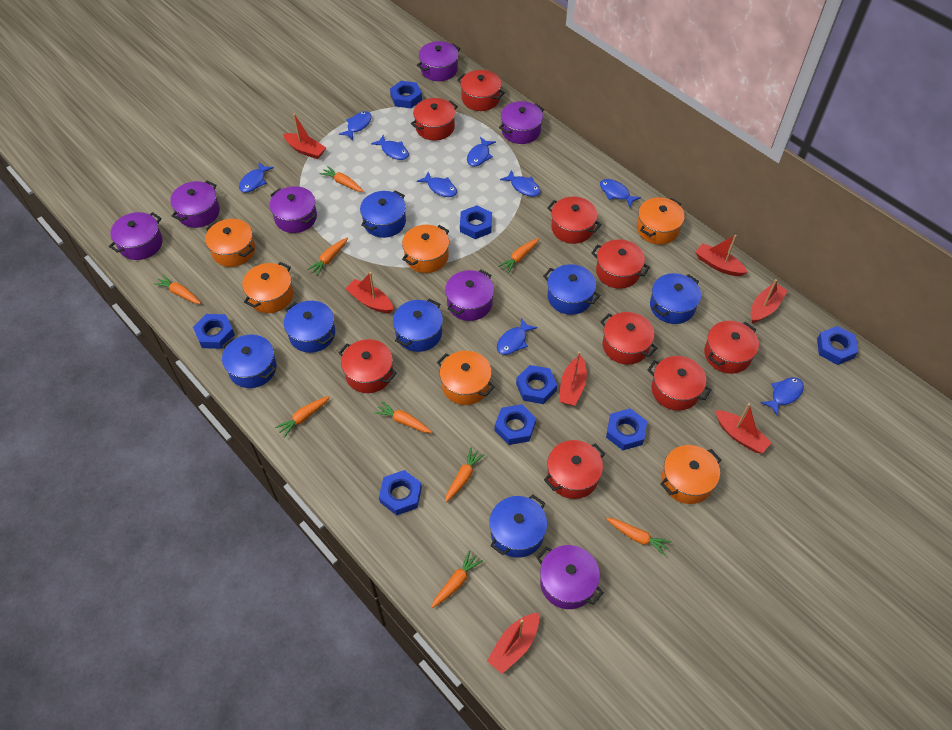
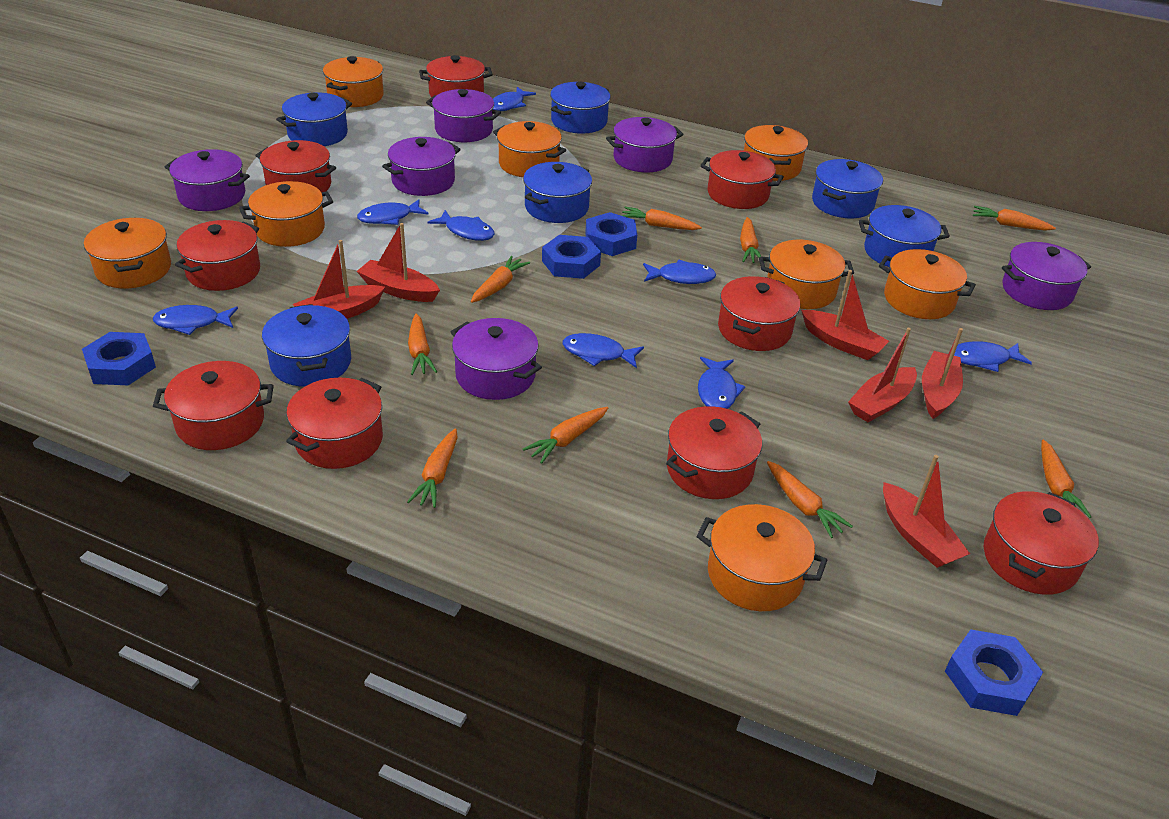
blue fish: [239,162,274,193] [339,111,372,140] [371,135,409,160] [417,172,457,197] [467,137,496,167] [497,318,537,355] [500,170,540,197] [600,179,641,207] [761,377,804,416] = 9 -> [153,305,238,335] [357,199,429,225] [428,210,494,241] [493,87,536,111] [563,333,644,368] [643,260,716,284] [698,357,745,409] [954,341,1032,372] = 8
blue nut: [193,314,235,349] [379,470,422,515] [390,81,422,108] [460,205,492,239] [494,404,536,445] [516,365,557,404] [606,409,647,450] [817,326,858,365] = 8 -> [82,332,156,386] [542,235,601,279] [585,212,637,256] [945,630,1043,716] = 4
blue pot: [222,335,277,388] [284,301,335,353] [360,191,406,238] [393,298,443,352] [489,495,547,558] [543,264,600,315] [650,273,701,324] = 7 -> [262,304,351,387] [276,93,352,146] [523,162,592,223] [550,82,611,134] [812,159,883,218] [859,205,950,267] = 6
orange pot: [205,219,255,267] [242,262,294,313] [402,225,449,273] [437,351,495,405] [637,197,685,245] [661,445,721,504] = 6 -> [84,217,171,289] [239,181,333,247] [323,56,384,107] [493,121,566,177] [697,504,827,611] [744,125,808,181] [759,240,854,309] [879,249,976,319] = 8
purple pot: [109,212,163,260] [170,181,220,228] [270,186,317,233] [417,41,460,81] [445,269,494,321] [499,101,544,144] [536,545,604,609] = 7 -> [165,149,250,211] [382,137,461,196] [426,89,501,142] [451,318,542,400] [606,117,684,172] [1002,242,1091,310] = 6
red boat: [283,114,326,159] [345,272,394,313] [487,613,539,674] [559,351,587,406] [695,235,748,276] [715,403,772,454] [751,279,788,323] = 7 -> [293,240,385,319] [357,223,440,302] [801,270,889,360] [848,328,917,422] [883,455,970,568] [922,328,963,419] = 6

